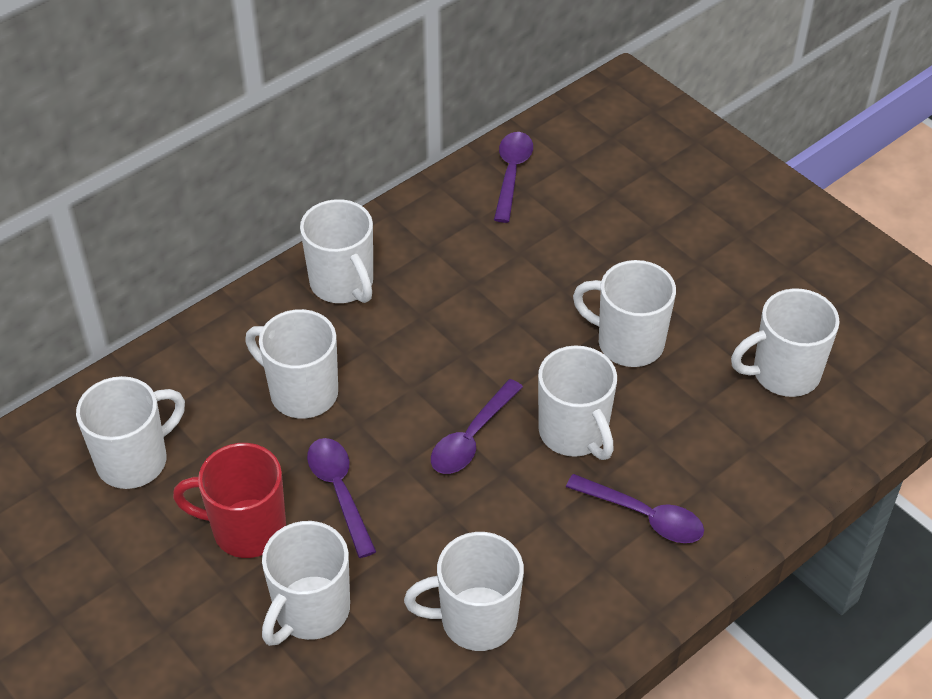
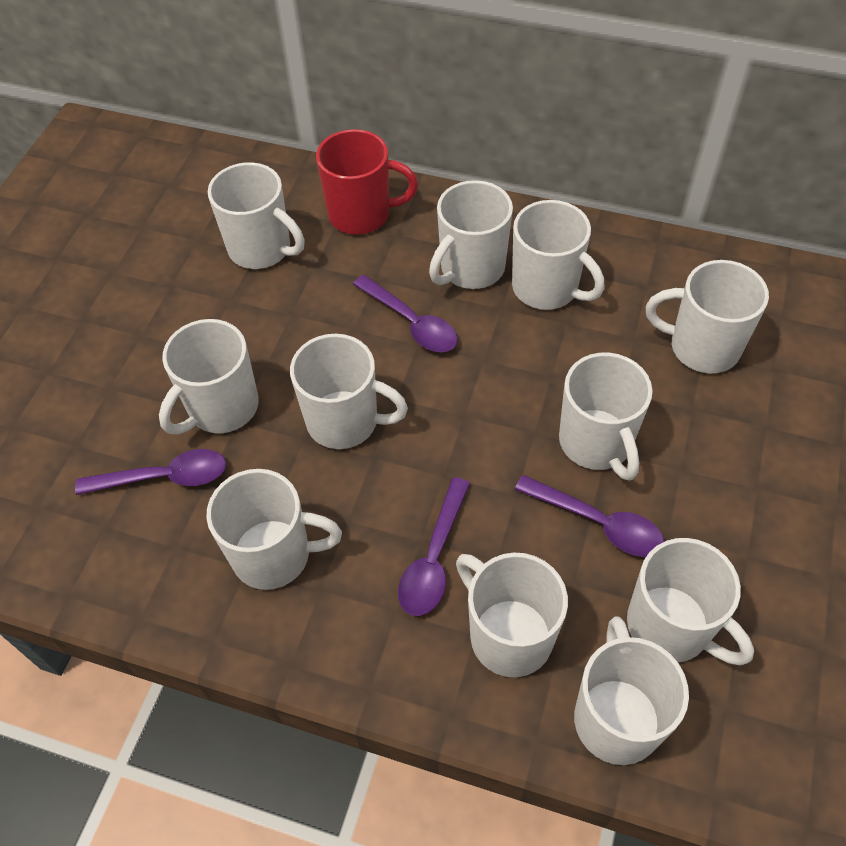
white mug: [76,376,185,489] [245,309,338,419] [262,521,350,646] [300,199,373,303] [404,532,524,651] [538,345,617,460] [573,260,676,367] [731,288,840,397] = 8 -> [159,319,259,434] [206,469,342,590] [208,162,305,269] [290,334,408,449] [429,180,513,289] [456,553,568,678] [512,200,605,310] [559,353,653,481] [574,616,689,765] [627,538,754,665] [646,260,769,373] = 11

